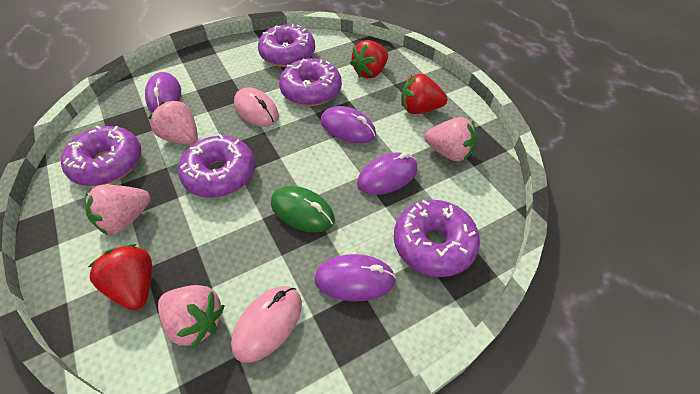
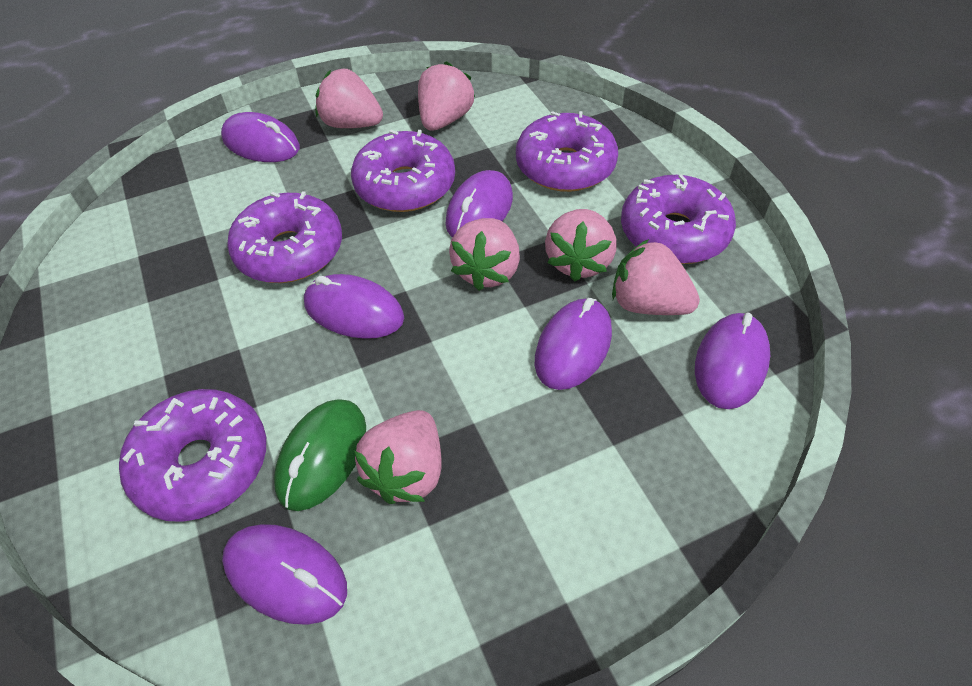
pink mouse: [231,286,302,363] [234,87,279,127] = 2 -> none = 0
pink strawberry: [85,185,151,235] [148,100,198,145] [158,285,225,348] [424,117,476,161] = 4 -> [315,68,383,128] [354,410,442,504] [418,61,475,131] [449,218,520,291] [545,209,616,281] [612,239,700,315] = 6
purple mouse: [145,72,181,112] [314,254,396,301] [321,106,376,143] [357,152,417,195] = 4 -> [221,112,300,162] [222,524,347,625] [304,274,404,339] [445,170,513,237] [535,298,612,390] [695,313,770,409] = 6
red strawberry: [88,244,152,310] [350,40,388,78] [401,74,447,114] = 3 -> none = 0

